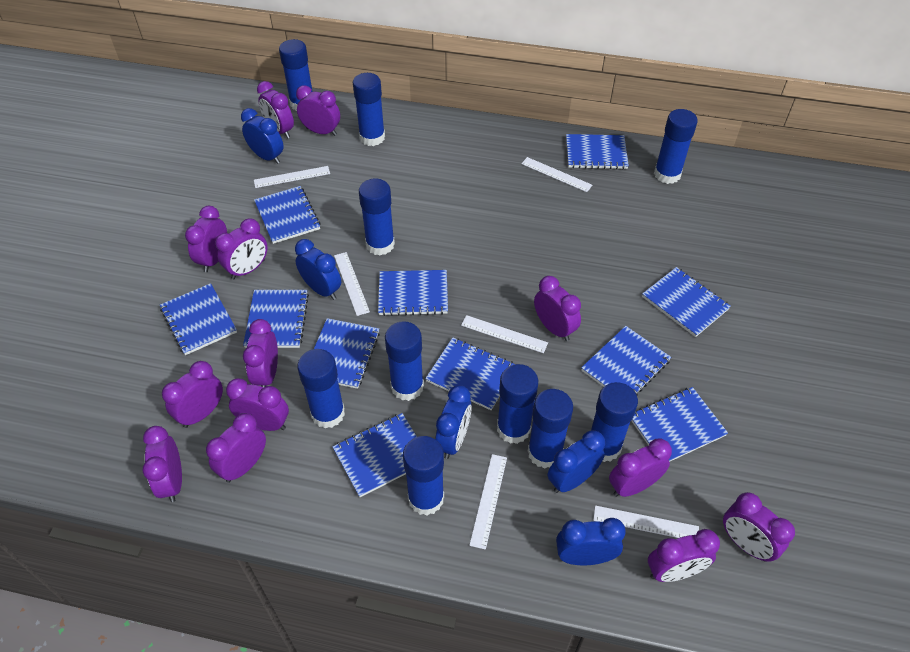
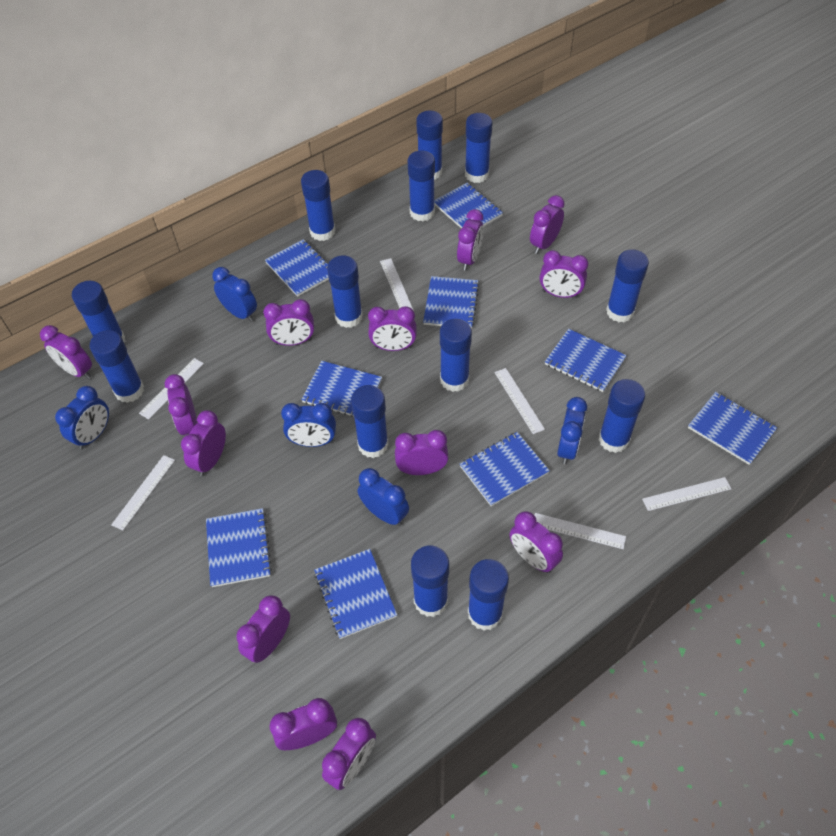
blue glue stick: [279,39,313,111] [297,349,345,428] [353,73,385,146] [359,178,395,256] [385,321,424,401] [403,436,444,515] [497,364,538,444] [527,389,573,469] [591,382,638,462] [654,109,698,184] = 10 -> [72,281,125,342] [90,330,144,403] [301,170,335,241] [327,256,363,328] [351,385,389,458] [408,151,435,222] [411,546,449,617] [416,110,443,180] [440,319,472,392] [465,113,493,183] [468,559,509,631] [599,379,645,453] [606,249,649,323] = 13
blue notebook: [160,283,237,355] [243,290,309,348] [254,186,321,244] [314,318,380,389] [332,413,417,497] [378,270,448,316] [425,337,516,410] [566,134,629,169] [581,326,671,395] [631,387,728,462] [642,267,731,337] = 11 -> [206,508,272,587] [265,239,329,297] [301,361,382,417] [314,549,397,639] [423,276,479,329] [434,183,503,229] [460,432,550,506] [545,329,627,392] [688,392,777,465] = 9

